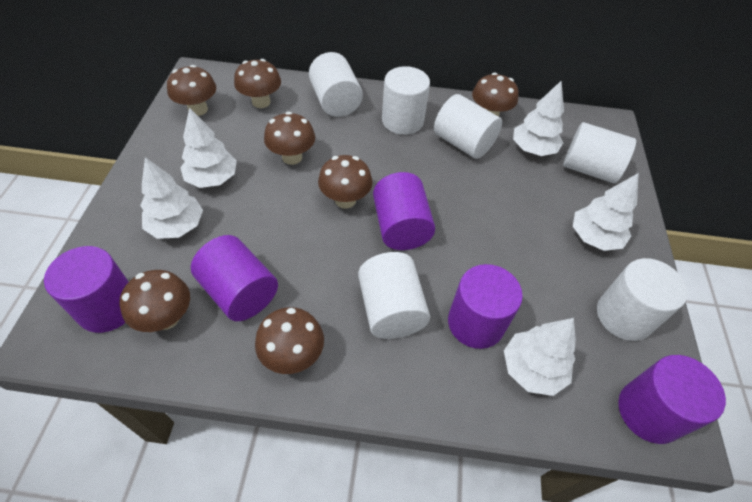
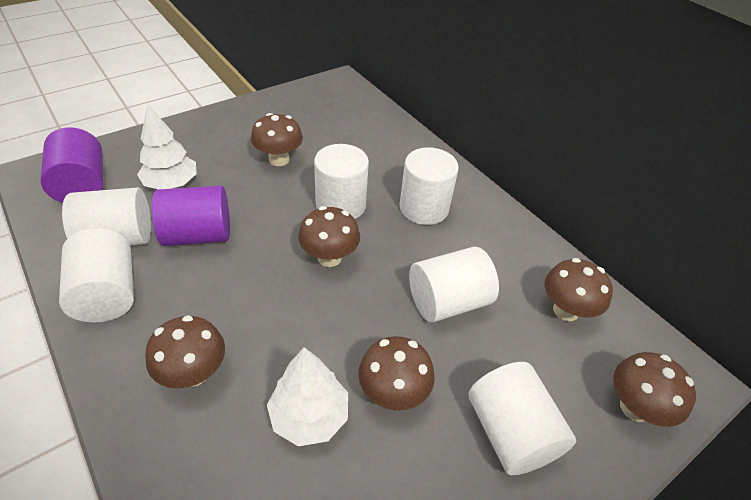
brown mushroom: [119,270,190,332] [167,65,216,116] [234,59,281,108] [255,307,324,374] [264,112,315,165] [318,155,372,208] [472,73,519,117] = 7 -> [145,315,225,389] [251,113,303,166] [298,206,360,267] [358,336,435,411] [544,258,613,321] [613,352,696,427] = 6
purple cylinder: [44,246,129,333] [191,235,278,321] [373,172,435,250] [448,264,523,349] [618,355,726,444] = 5 -> [40,127,103,203] [152,186,230,246] = 2
white tree: [140,157,203,239] [180,107,237,188] [504,318,576,396] [513,80,564,156] [573,173,639,251] = 5 -> [137,104,197,189] [267,347,348,446] = 2

